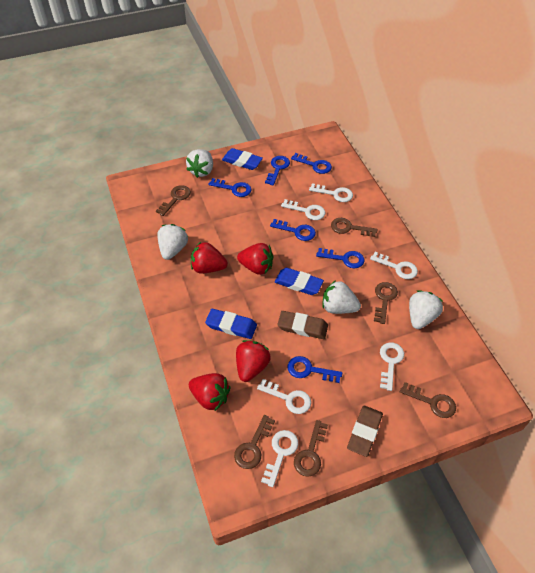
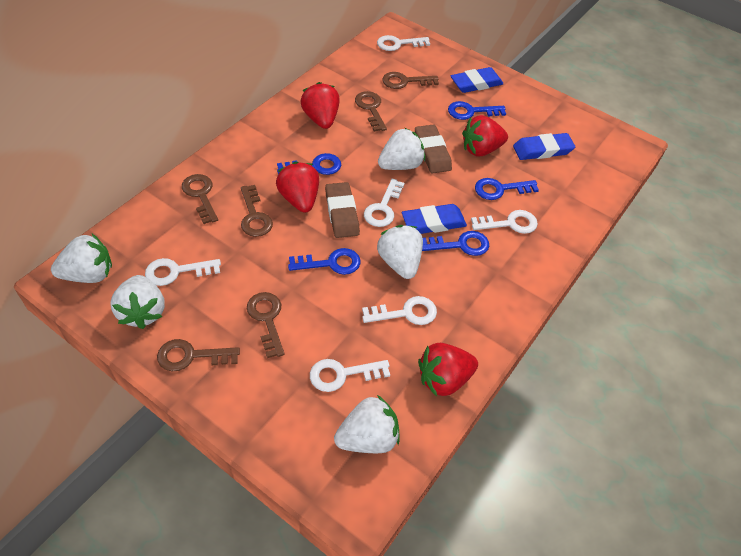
blue key: [209,178,251,197] [265,156,290,186] [270,219,316,241] [288,356,342,383] [291,153,332,174] [316,248,365,268] = 6 -> [277,153,341,175] [288,248,360,275] [422,231,489,256] [448,101,506,120] [475,178,539,200] = 5
white strawberry: [157,224,188,260] [186,149,213,178] [322,280,361,314] [409,290,443,329] = 4 -> [51,234,112,283] [110,275,165,329] [334,395,400,453] [377,225,423,279] [378,128,425,170] = 5

